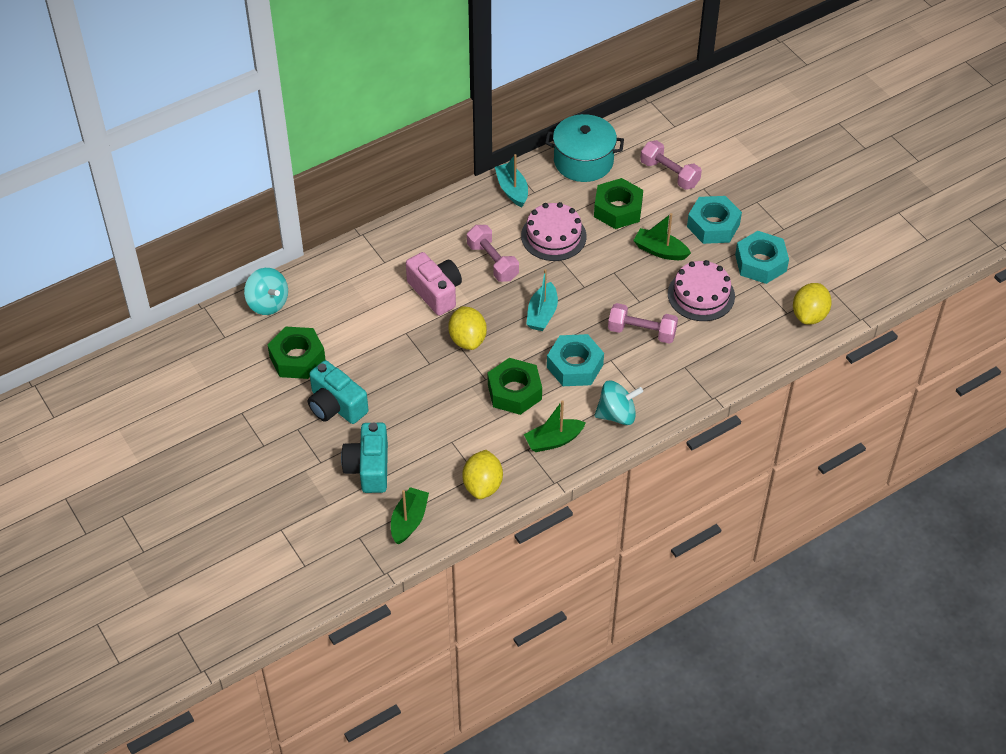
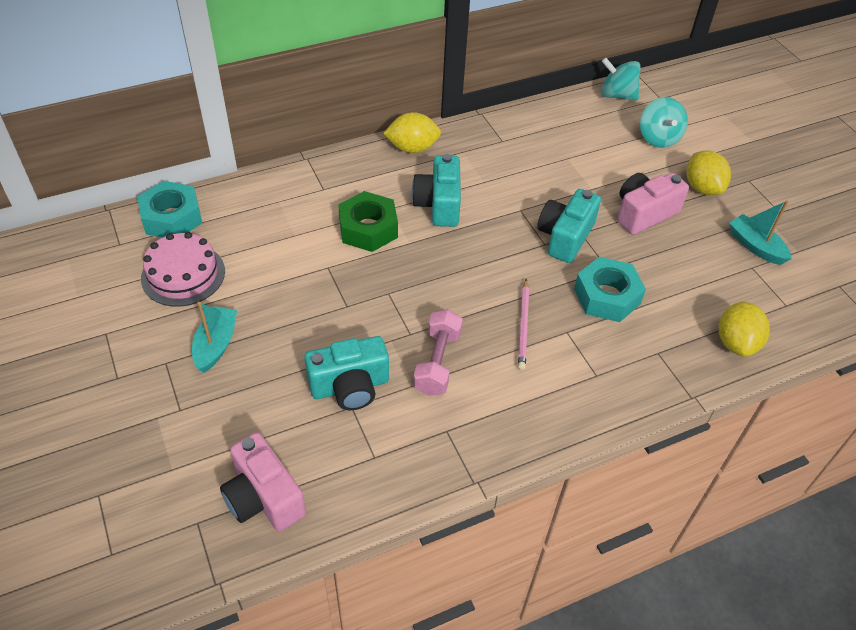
green boat: [391,487,429,545] [524,400,586,452] [633,213,691,260] = 3 -> none = 0
green nut: [268,326,326,379] [488,358,542,415] [594,178,643,229] = 3 -> [338,191,398,252] = 1
pink cake: [521,202,587,261] [668,260,735,321] = 2 -> [141,232,225,307] = 1
pink camera: [406,252,462,316] = 1 -> [220,432,306,531] [617,173,689,235] = 2
pink dumbbell: [467,225,519,282] [608,303,678,344] [640,140,702,190] = 3 -> [413,309,463,396] = 1
pink pencil: none = 0 -> [518,279,529,370] = 1
turquoise camera: [308,360,369,424] [341,423,388,493] = 2 -> [304,336,389,410] [412,154,461,227] [537,189,601,263] = 3
turquoise nut: [547,334,604,386] [687,196,742,244] [735,231,789,284] = 3 -> [137,181,202,237] [574,257,646,322] = 2
turquoise pot: [545,114,624,182] = 1 -> none = 0

